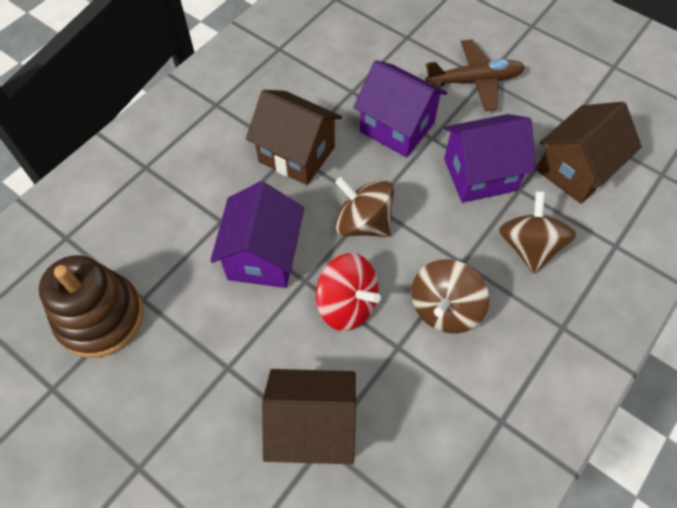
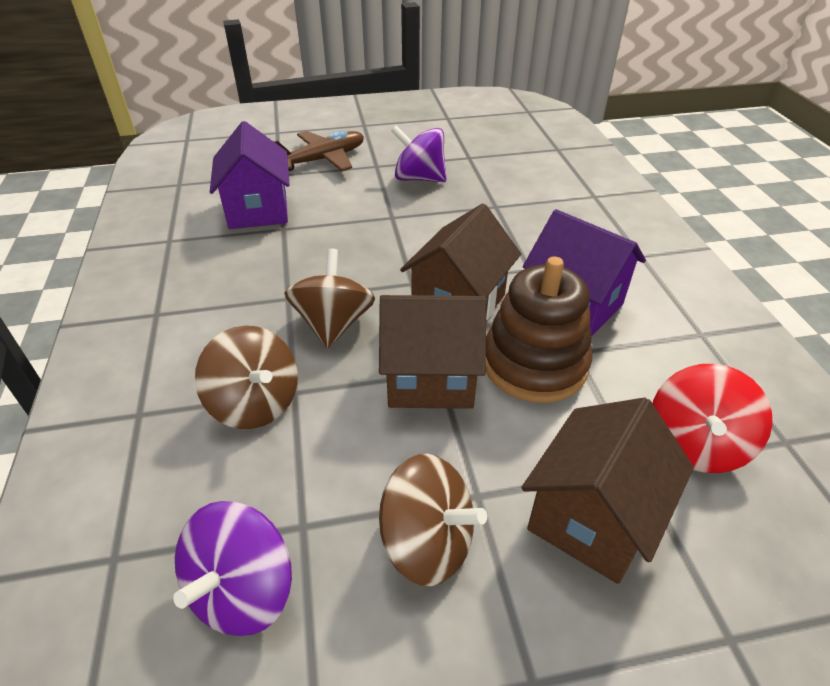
purple house: [210,181,304,288] [353,60,447,157] [444,114,536,203] = 3 -> [210,121,290,229] [523,209,646,337] = 2
purple spinning top: none = 0 -> [173,501,292,636] [391,125,446,182] = 2

